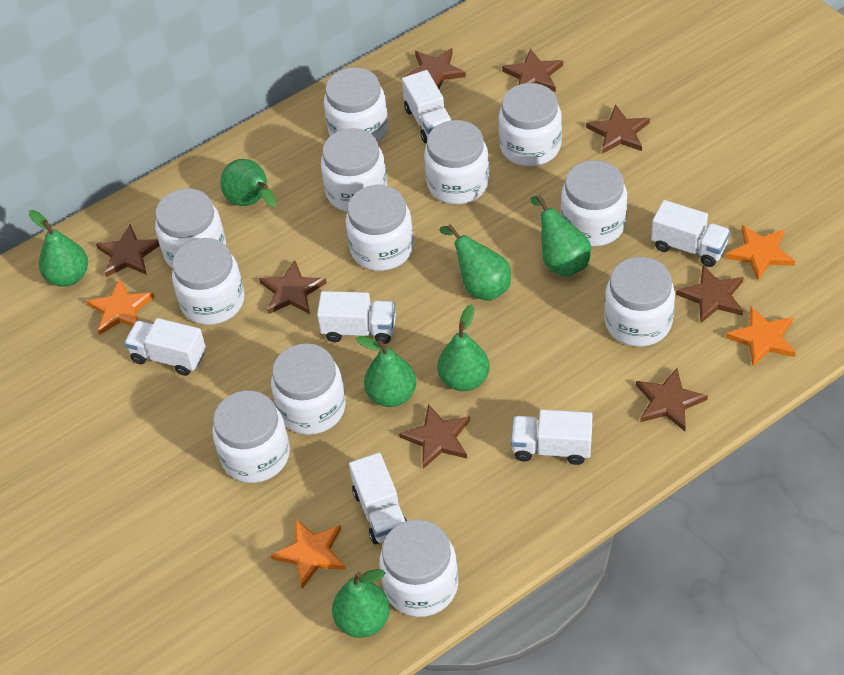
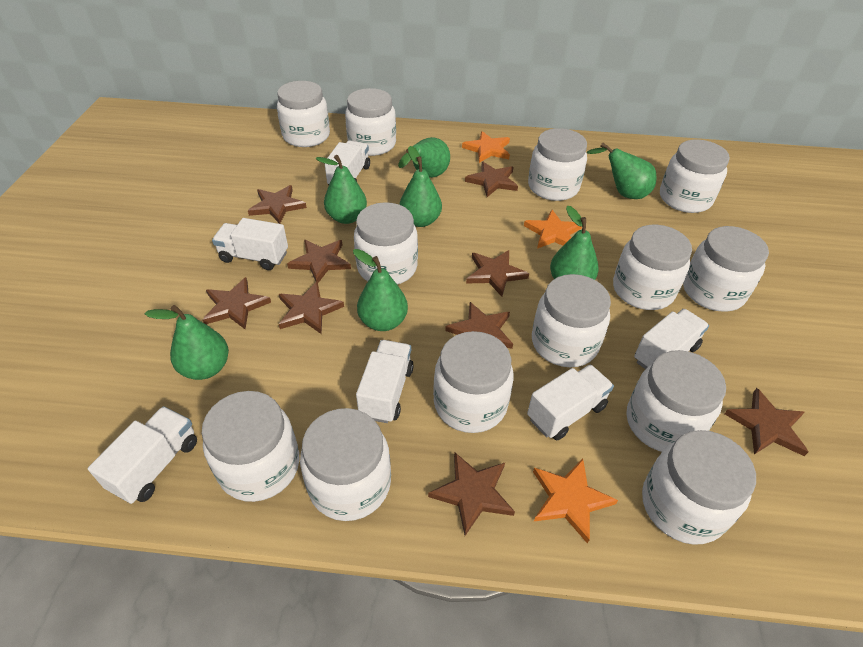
brown star: [96,224,160,277] [259,260,327,314] [399,404,470,469] [404,48,466,89] [502,48,563,92] [586,104,650,154] [636,368,708,431] [676,265,744,323] = 8 -> [203,277,271,330] [248,185,307,224] [279,281,344,334] [287,240,351,283] [428,452,515,536] [445,302,513,349] [465,162,518,197] [466,250,529,297] [725,388,808,456] = 9
orange star: [86,279,154,335] [271,519,346,589] [725,225,795,280] [725,306,796,366] = 4 -> [462,131,510,163] [524,210,582,249] [533,459,618,544] = 3
white jar: [155,188,226,268] [172,238,245,325] [212,391,290,483] [271,343,346,435] [321,128,387,212] [324,67,388,142] [345,185,414,271] [379,519,458,617] [424,120,489,204] [498,83,562,166] [561,160,627,247] [604,257,675,347] = 12 -> [201,391,300,502] [277,81,330,147] [300,408,391,521] [345,88,396,156] [354,202,418,285] [433,331,514,433] [528,128,587,201] [532,274,611,367] [613,225,692,310] [627,350,726,452] [642,430,756,545] [660,140,730,213] [683,226,769,312] = 13

